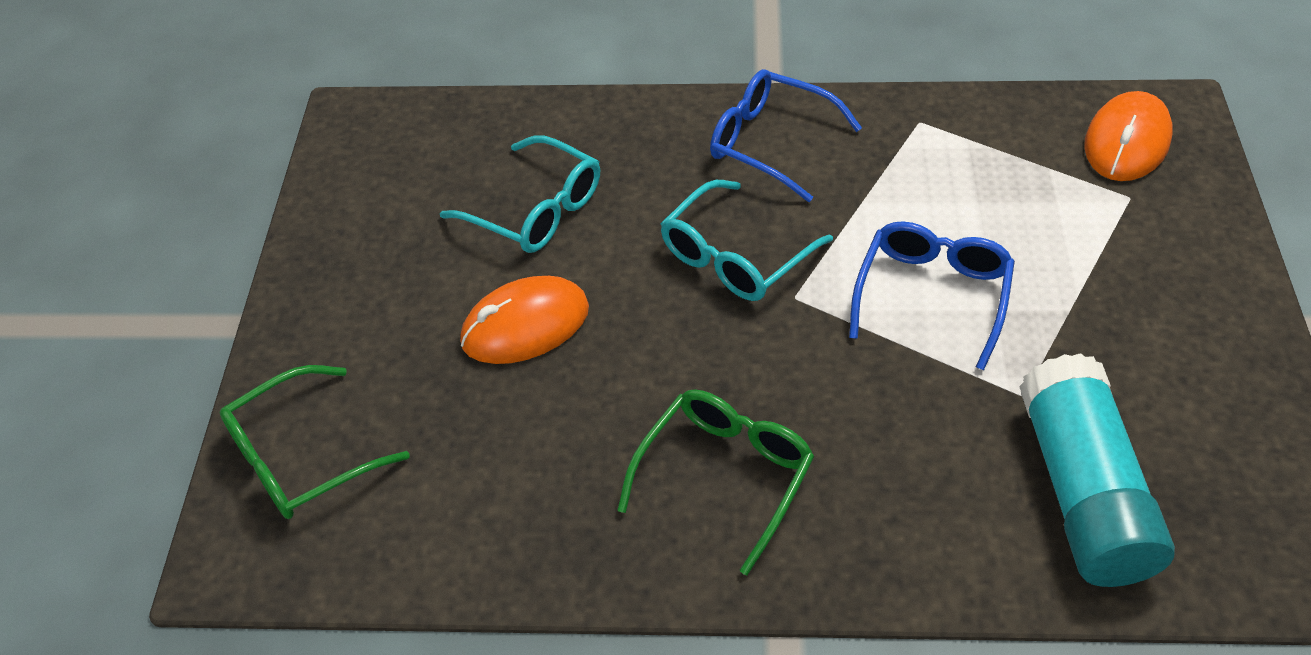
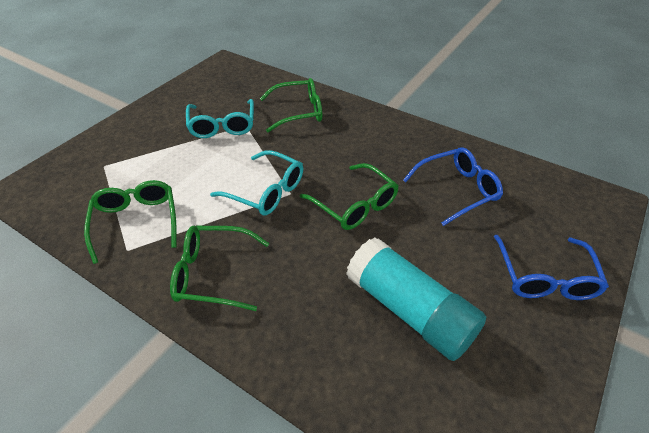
green glasses: [220,365,410,519] [617,390,815,575] = 2 -> [84,180,176,264] [170,226,269,311] [260,78,322,132] [300,163,399,230] = 4
orange mouse: [460,276,589,364] [1084,91,1173,181] = 2 -> none = 0

